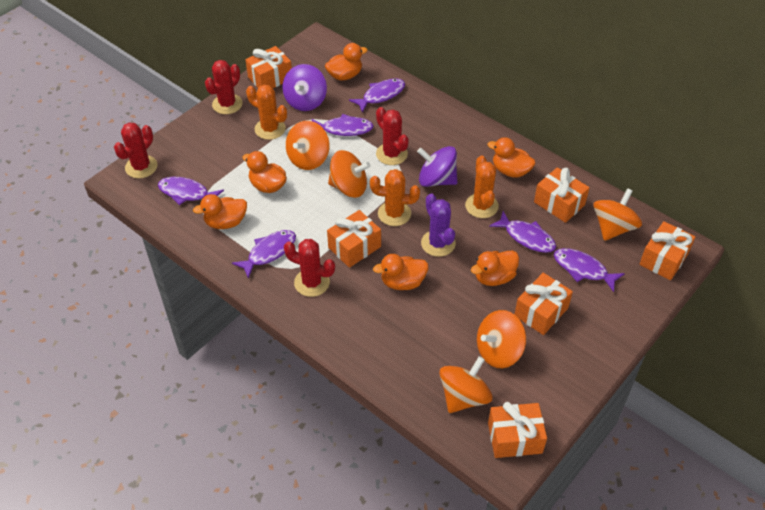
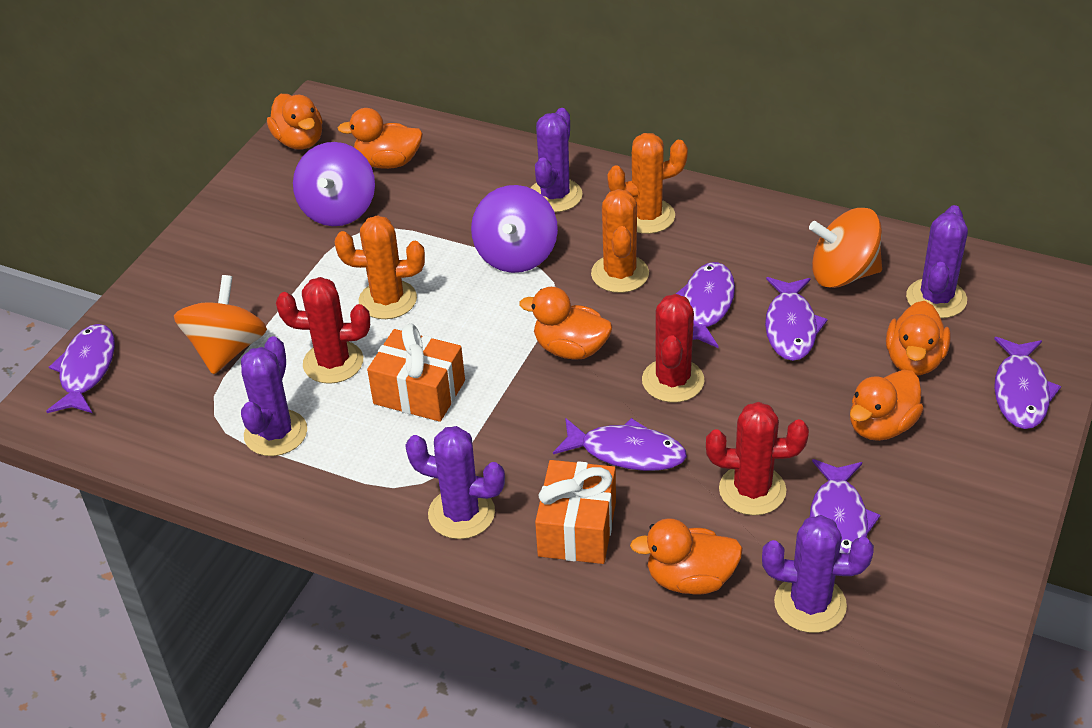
orange gift: [245,46,292,88] [327,210,381,268] [488,402,547,458] [515,273,573,335] [534,167,590,223] [639,221,695,280] = 6 -> [367,324,465,422] [535,460,616,564] = 2
orange spinning top: [286,121,330,170] [328,150,370,198] [439,356,492,413] [477,310,526,368] [593,188,642,241] = 5 -> [174,275,267,375] [809,208,882,288] = 2
purple cactus: [421,193,456,257] = 1 -> [241,336,307,456] [405,426,505,539] [531,108,583,212] [762,515,874,633] [906,205,968,318] = 5
red cactus: [114,122,157,178] [205,60,242,114] [284,239,335,297] [376,107,409,165] = 4 -> [276,277,370,384] [642,294,705,403] [706,402,809,515] = 3

